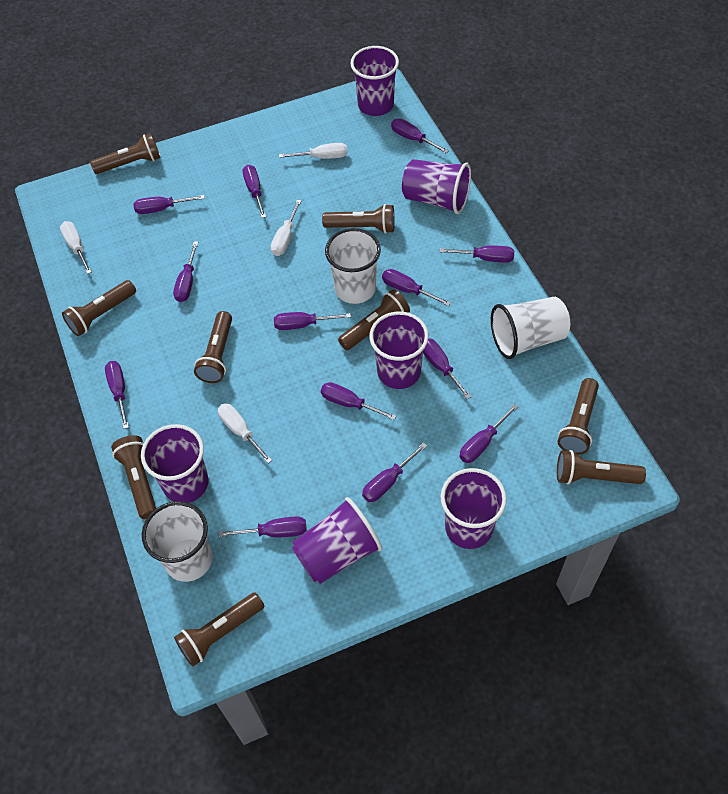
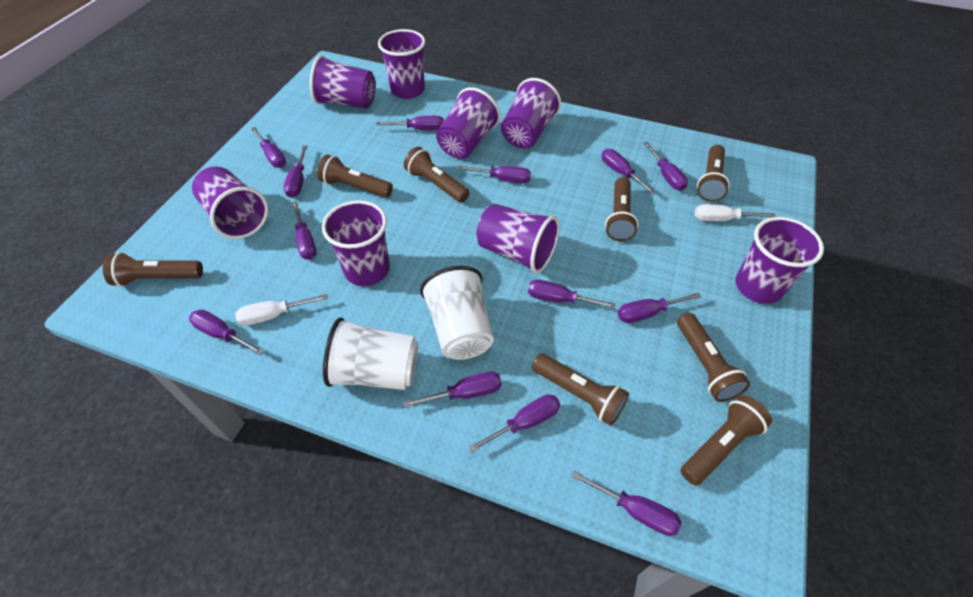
brown flashlight: [62,280,136,336] [90,133,161,174] [111,435,156,519] [174,593,264,666] [194,311,232,383] [322,204,395,234] [338,289,410,350] [557,450,646,485] [558,378,599,455] = 9 -> [103,252,203,287] [317,154,393,198] [404,147,470,203] [532,353,629,426] [605,177,638,241] [677,313,750,402] [681,395,772,486] [697,145,730,202] = 8
purple cup: [141,424,209,503] [292,497,382,584] [350,46,399,116] [369,312,429,389] [402,159,471,214] [441,468,507,549] = 6 -> [192,167,268,239] [310,55,376,109] [322,200,390,286] [378,29,425,99] [436,87,500,159] [477,204,560,273] [501,78,561,149] [736,217,824,304] = 8
white cup: [142,501,213,582] [325,228,381,304] [491,297,570,359] = 3 -> [323,318,418,390] [420,266,494,360] = 2
white screwdriver: [60,221,92,274] [218,403,272,463] [271,199,302,256] [279,143,347,159] = 4 -> [235,294,328,325] [695,204,776,221] = 2

